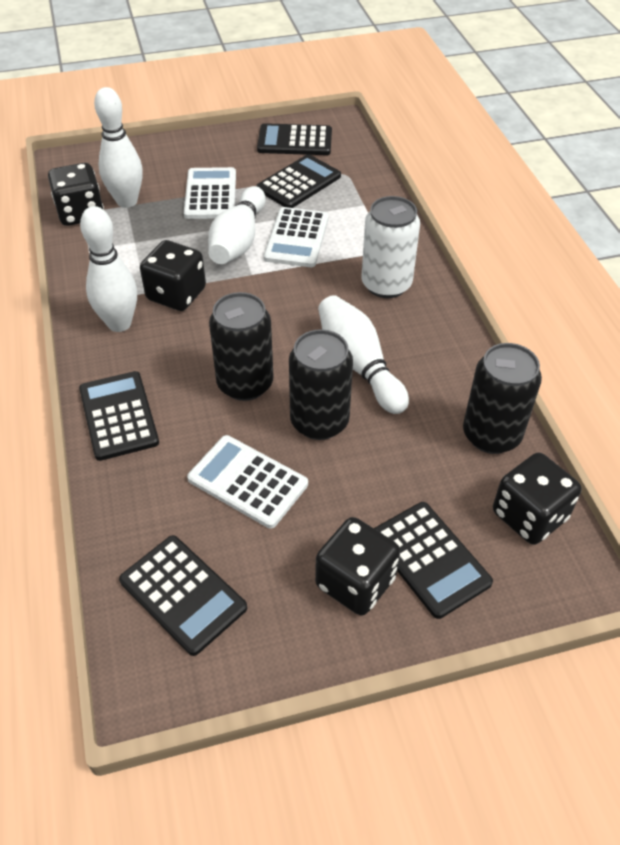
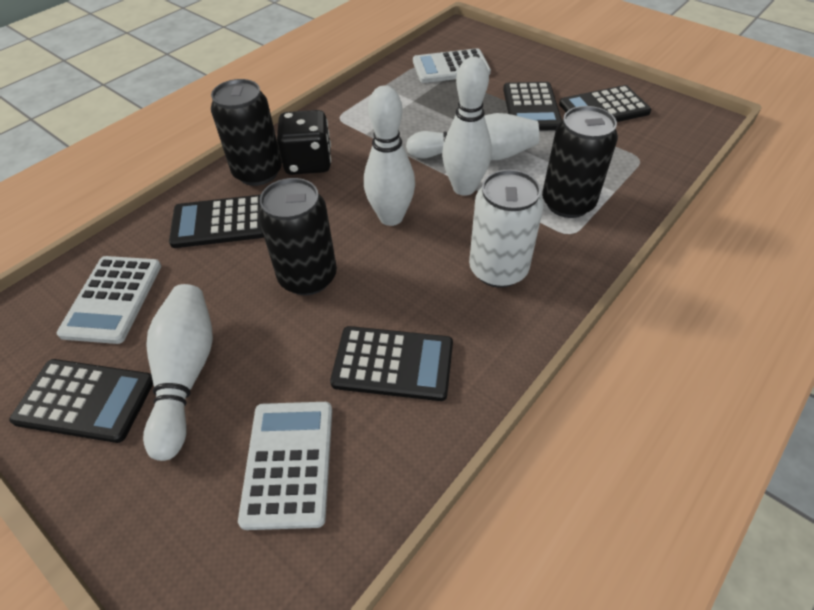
black dice: [48,163,104,226] [140,240,206,311] [315,517,400,616] [493,453,582,545] = 4 -> [277,110,331,175] = 1

